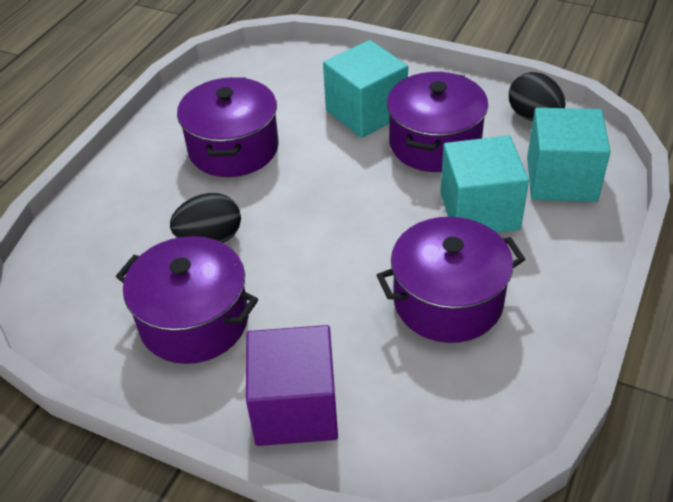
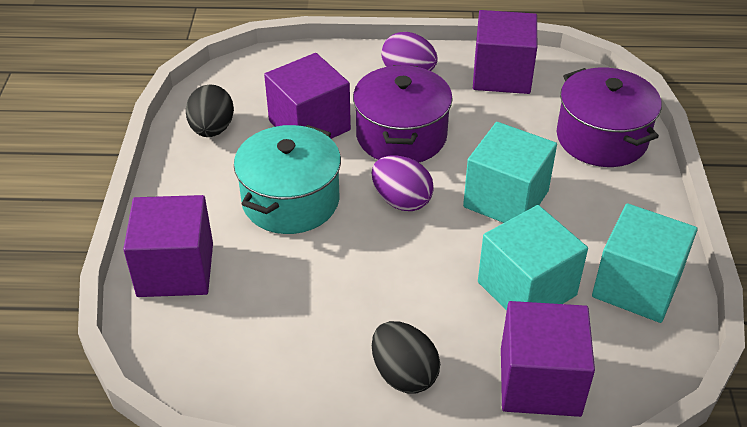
purple cube: [246,325,338,446] = 1 -> [123,195,213,297] [264,53,351,139] [473,10,537,94] [501,301,595,417] = 4
purple egg: none = 0 -> [371,155,434,211] [381,32,438,71] = 2
purple pot: [116,236,258,364] [177,77,279,177] [376,217,525,343] [387,72,488,172] = 4 -> [353,65,453,163] [557,67,662,167] = 2
turquoise pot: none = 0 -> [234,125,341,234] = 1

